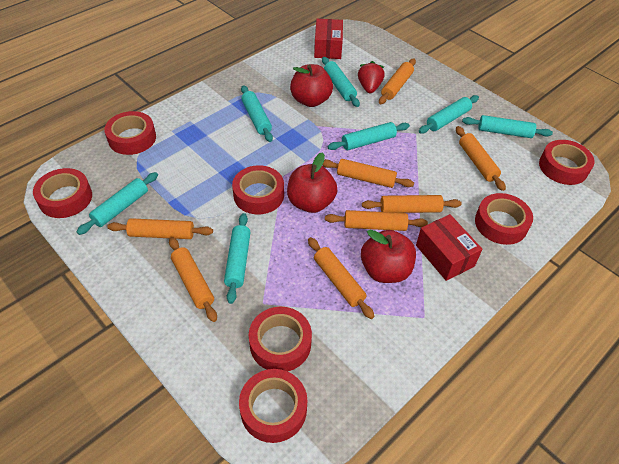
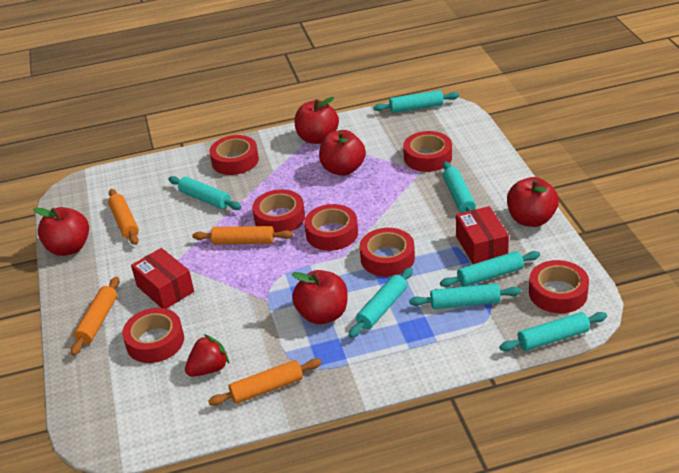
orange rolling pin: [107,218,213,239] [169,237,217,322] [308,237,374,319] [322,159,414,188] [325,210,428,231] [362,195,462,213] [379,58,416,104] [456,126,506,191] = 8 -> [71,277,119,356] [108,189,139,245] [192,226,293,244] [208,358,322,406] = 4
red apple: [287,152,338,213] [290,64,333,107] [361,230,416,283] = 3 -> [33,207,89,256] [292,270,348,324] [294,97,339,144] [319,130,366,176] [507,177,559,227] = 5

